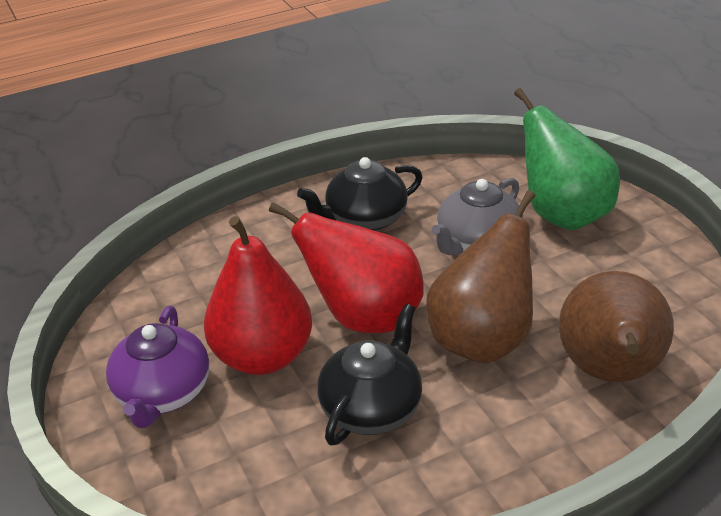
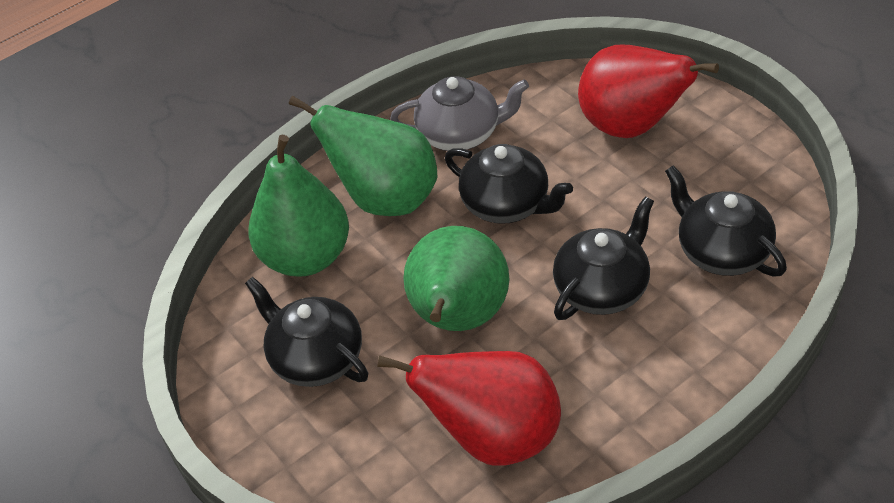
black teapot: [297,157,423,231] [317,304,422,445] = 2 -> [245,277,368,387] [445,144,573,224] [553,196,654,320] [665,165,787,277] = 4
brown pear: [426,190,535,364] [559,271,674,382] = 2 -> none = 0
green pear: [514,88,620,230] = 1 -> [248,135,349,277] [289,96,437,216] [403,226,510,331] = 3
purple teapot: [106,306,209,428] = 1 -> none = 0

